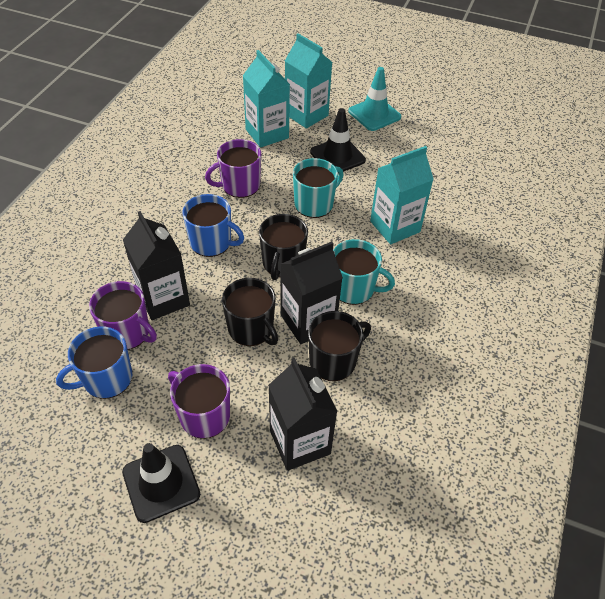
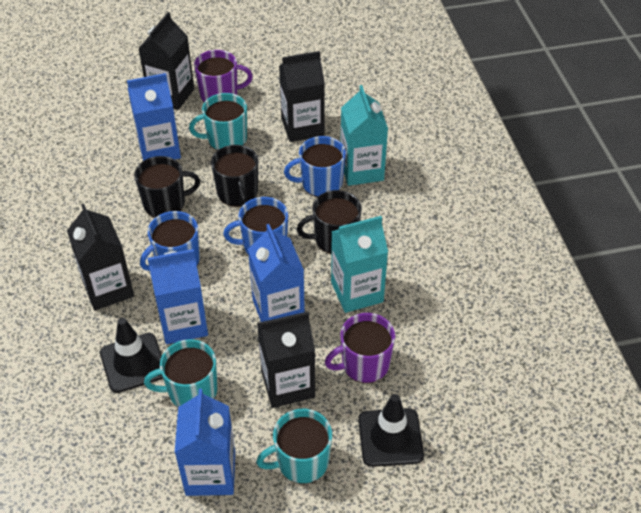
black carton: [123,211,190,320] [268,358,337,471] [280,242,343,344] = 3 -> [67,204,134,311] [138,12,194,110] [257,312,315,408] [279,51,325,142] = 4
blue carton: none = 0 -> [127,73,181,161] [147,249,208,344] [174,389,235,496] [248,224,305,322] = 4
blue mug: [56,326,132,399] [182,194,244,257] = 2 -> [140,211,200,271] [223,197,288,255] [284,136,346,197] = 3
purple mug: [89,281,157,350] [168,364,230,439] [205,139,261,198] = 3 -> [194,50,253,102] [324,313,395,383] = 2
turquoise carton: [243,50,290,148] [285,34,332,129] [370,146,434,244] = 3 -> [331,216,388,313] [341,85,388,186] = 2
turquoise mug: [293,158,344,218] [333,239,395,305] = 2 -> [144,339,217,407] [189,93,247,151] [256,409,332,484] = 3
turquoise traffic cone: [348,67,401,131] = 1 -> none = 0

